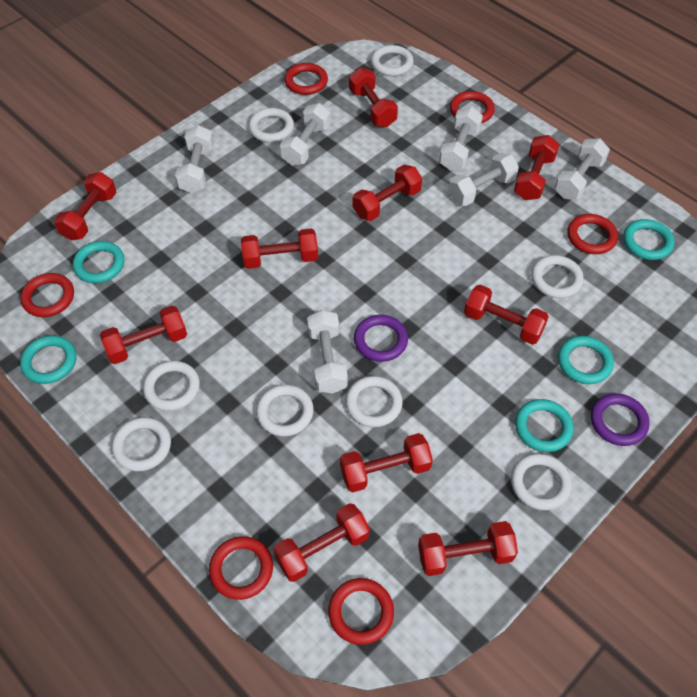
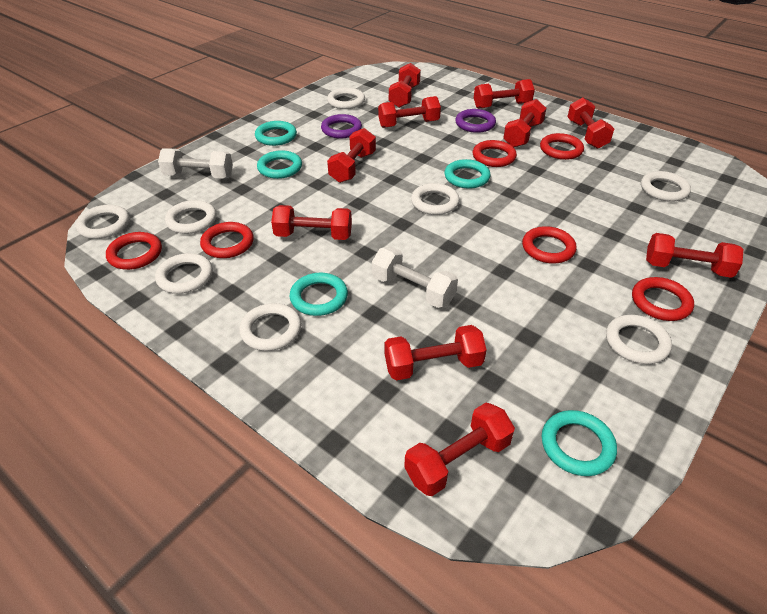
white dumbbell: [175,125,214,193] [280,103,331,165] [307,310,348,394] [439,107,483,171] [448,153,519,206] [555,138,610,199] = 6 -> [158,148,233,179] [372,247,458,308] = 2

